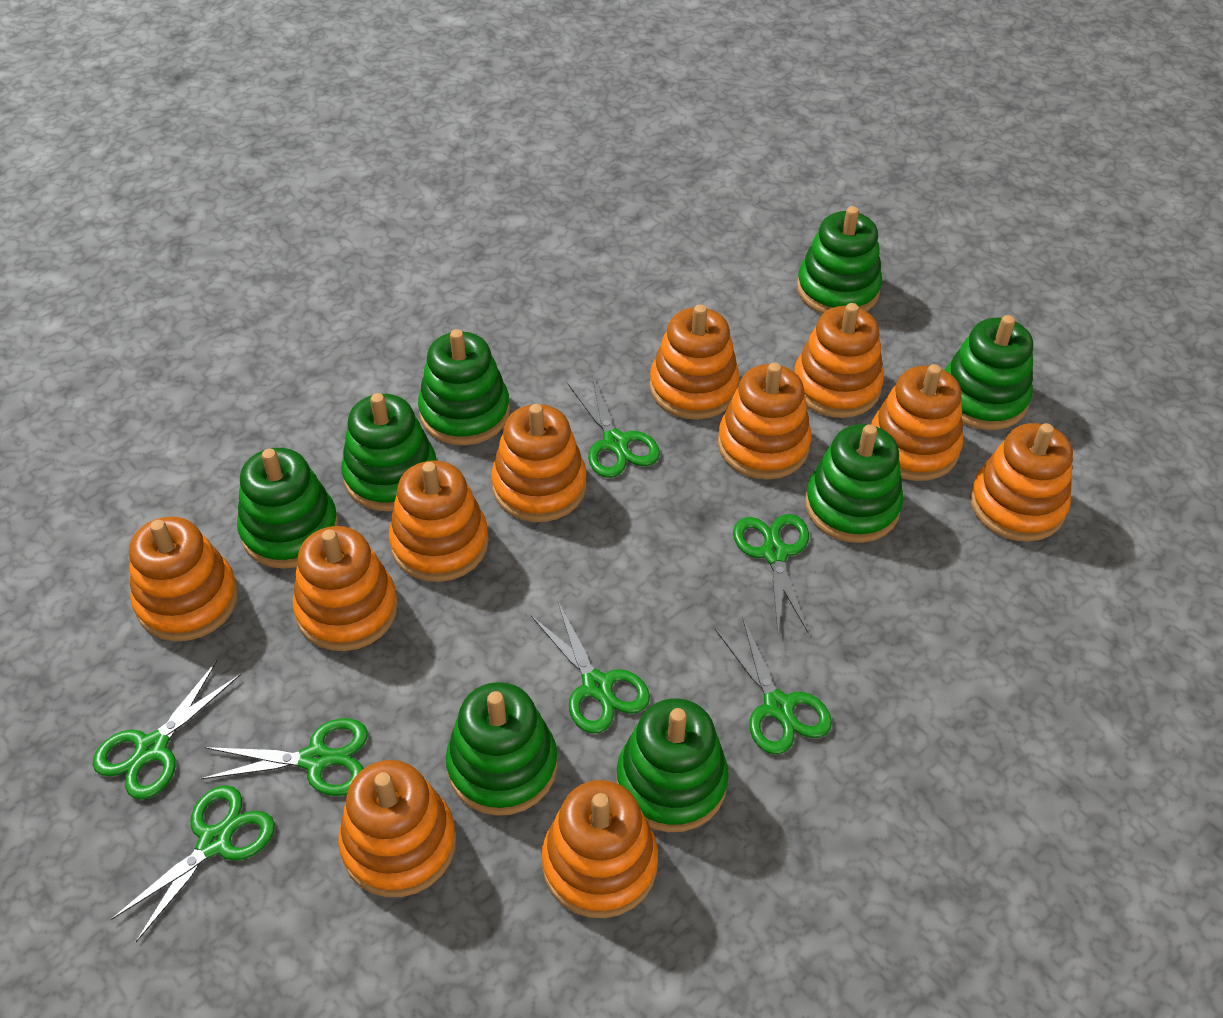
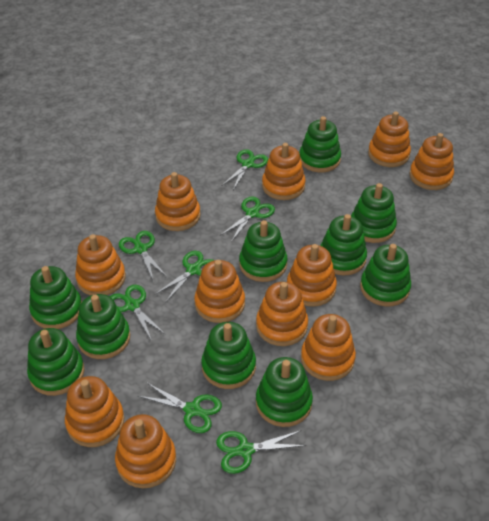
green stacking toy: [237,448,339,569] [341,393,437,511] [418,329,510,445] [446,682,557,816] [616,698,729,832] [797,206,882,314] [805,424,903,543] [945,315,1033,430] = 8 -> [27,328,84,396] [29,266,82,329] [76,294,130,359] [201,322,256,389] [239,220,287,282] [256,357,313,427] [299,116,341,172] [320,214,367,276] [351,183,397,243] [360,244,411,306] = 10

